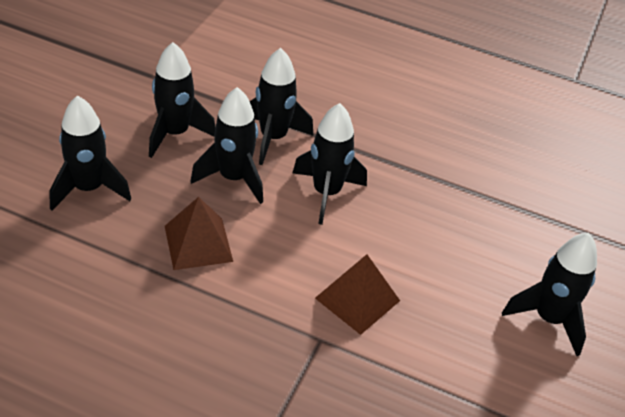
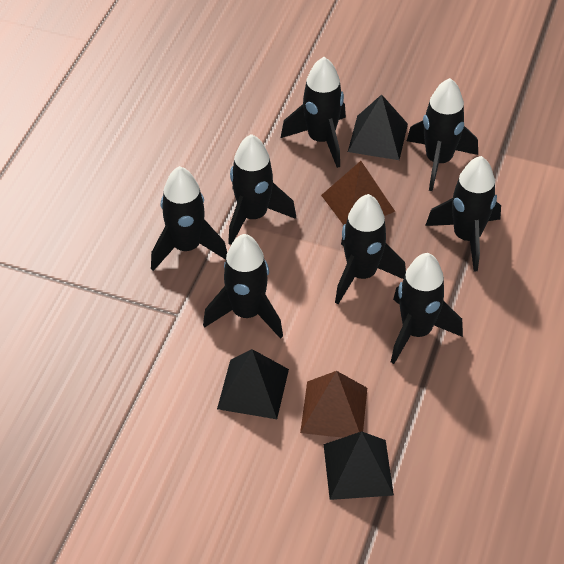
black pyramid: none = 0 -> [217,349,289,419] [323,431,394,500] [348,94,408,160] = 3
black rocket: [50,95,131,211] [149,42,215,158] [190,87,263,204] [250,48,313,165] [293,103,367,225] [502,233,597,356] = 6 -> [151,166,227,271] [203,234,283,339] [228,134,296,245] [281,57,346,168] [335,194,406,304] [391,253,463,364] [407,78,478,191] [425,156,501,272] = 8

